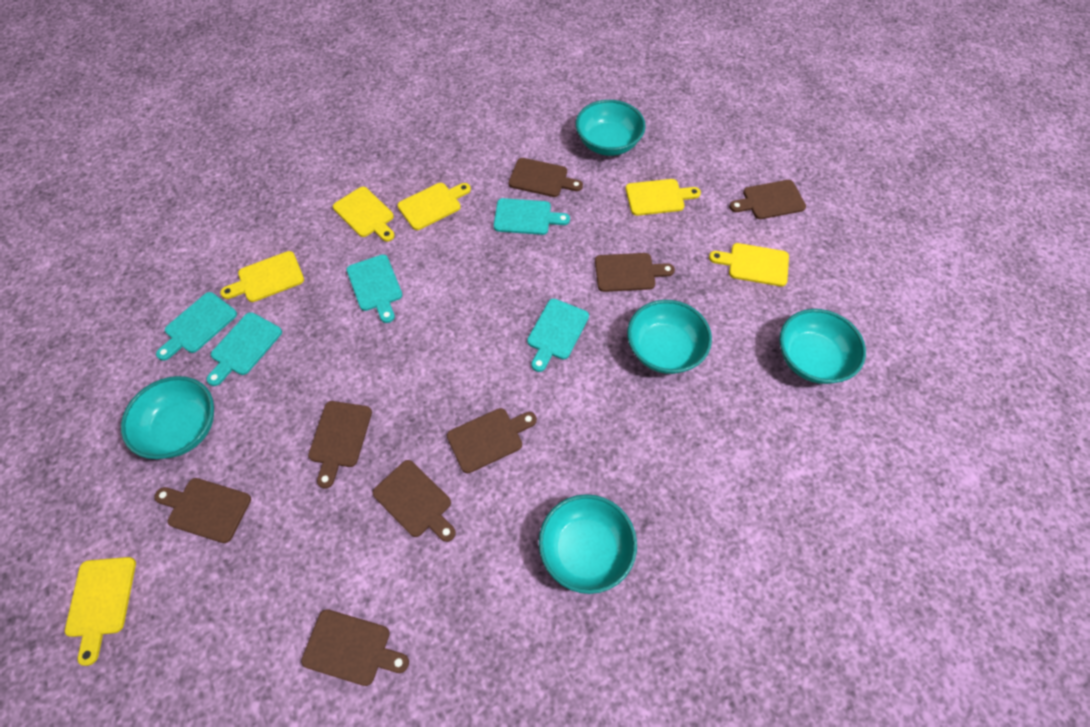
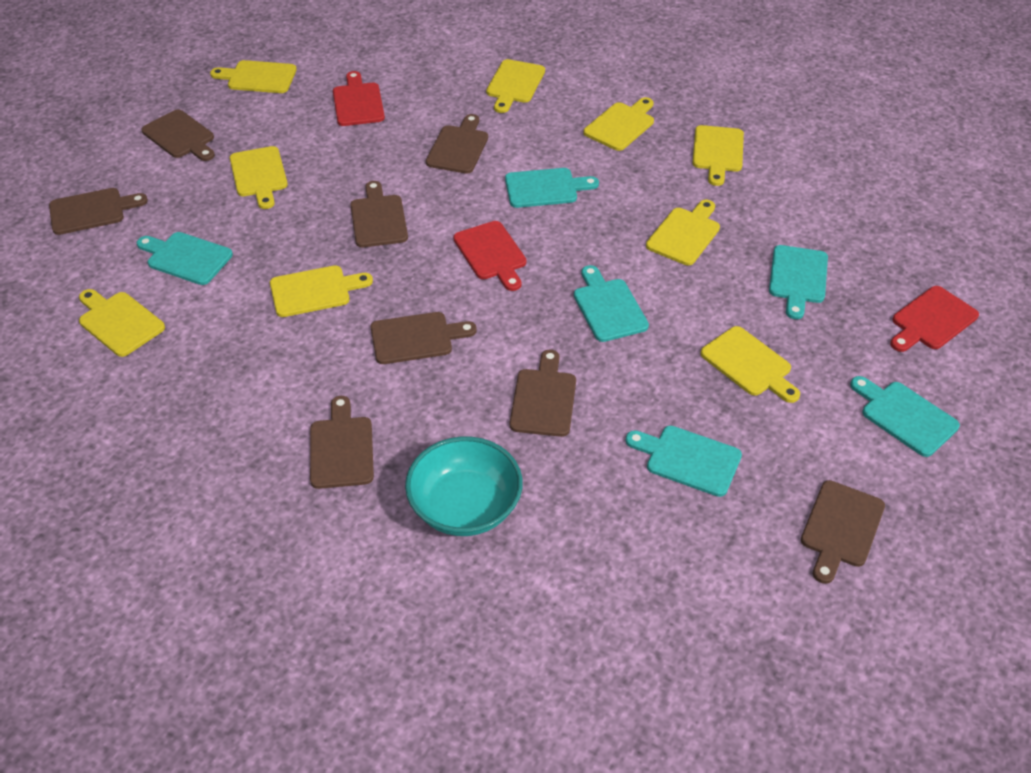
red cutting board: none = 0 -> [333,71,385,126] [453,221,527,291] [890,286,979,352] = 3
turquoise bowl: [121,376,214,459] [539,494,637,594] [576,100,646,156] [627,300,712,374] [779,309,866,384] = 5 -> [405,437,523,536] = 1
turquoise cutting board: [156,292,237,361] [206,312,282,386] [346,255,402,323] [494,198,570,235] [527,299,589,372] = 5 -> [137,232,233,285] [505,168,599,208] [574,265,649,342] [626,426,742,497] [769,245,828,319] [850,376,960,457] = 6
yellow cutting board: [65,557,136,666] [220,251,304,302] [333,187,395,242] [397,183,471,230] [626,179,701,216] [709,243,789,287] = 6 -> [79,289,165,357] [210,60,297,93] [230,146,288,209] [270,265,373,317] [486,59,545,113] [584,97,654,151] [646,200,720,265] [692,125,744,186] [700,326,800,403] = 9

